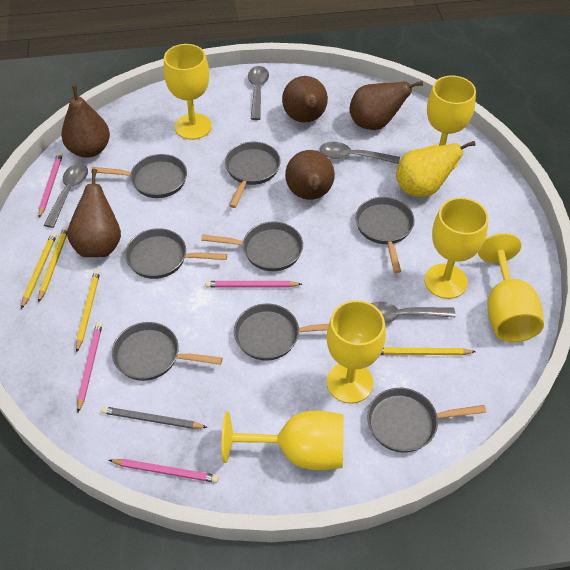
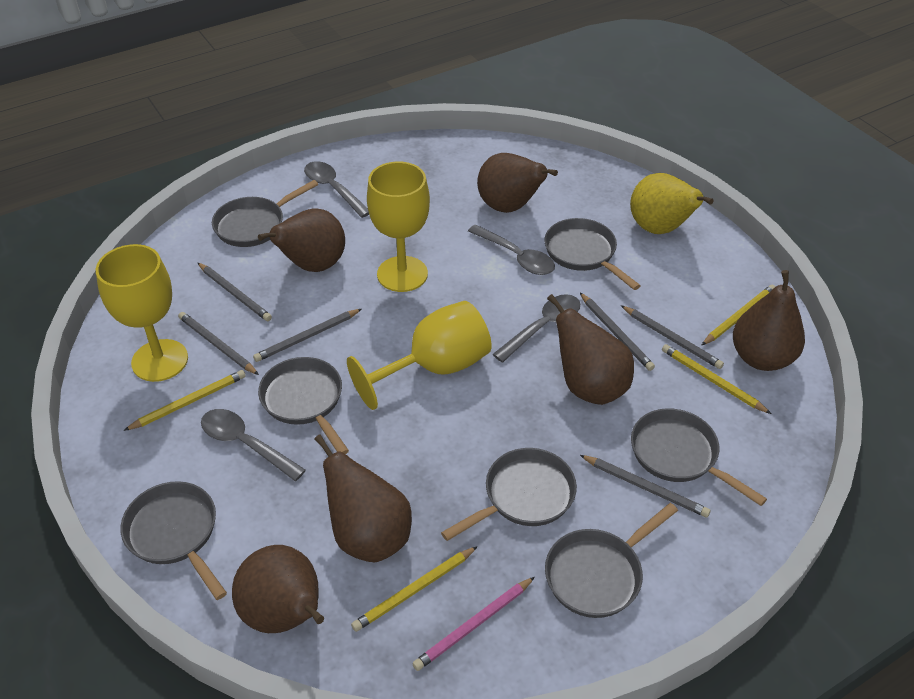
brown pear: [61,86,110,158] [67,169,121,257] [282,76,328,122] [285,150,335,200] [349,81,423,130] = 5 -> [232,545,324,633] [258,209,345,272] [314,434,412,562] [477,153,558,213] [547,294,634,405] [733,270,805,371] = 6
grey pan: [91,154,187,198] [112,322,222,381] [125,228,227,279] [201,222,303,271] [225,142,281,208] [234,303,329,361] [355,197,415,273] [367,388,486,453] = 8 -> [121,481,227,600] [212,180,318,247] [258,357,349,454] [441,448,577,541] [544,218,641,290] [545,503,678,618] [631,408,767,506] = 7
grey pencil: [101,406,208,429] = 1 -> [178,312,259,375] [198,263,272,321] [253,309,361,362] [580,293,655,371] [580,455,711,517] [621,305,724,369] = 6
pink pencil: [38,152,63,218] [77,322,103,412] [109,459,219,483] [205,281,302,288] = 4 -> [412,577,535,671] = 1
yellow goblet: [164,44,212,140] [222,411,344,470] [326,300,386,404] [424,197,488,299] [427,76,476,169] [478,233,544,342] = 6 -> [96,244,188,382] [347,301,492,410] [367,162,430,292] = 3

